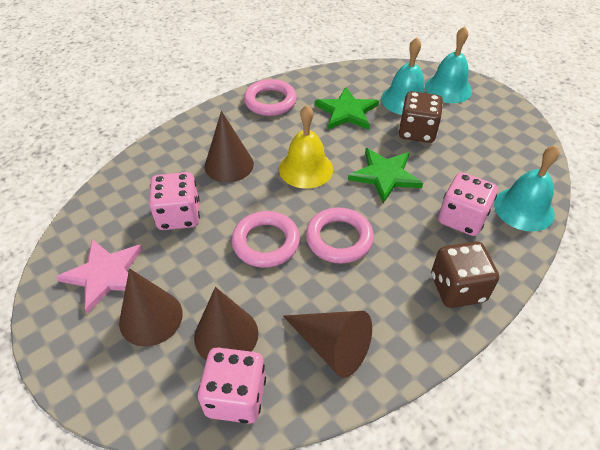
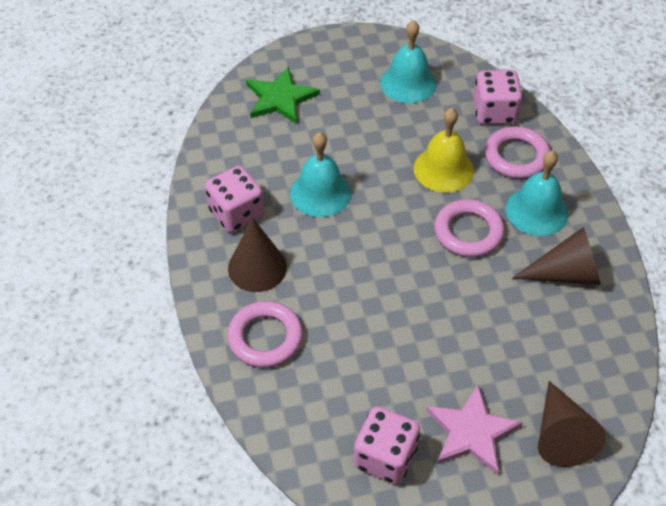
brown cone: [119,268,183,347] [194,287,258,360] [205,111,254,183] [283,311,372,378] = 4 -> [228,217,287,292] [512,227,601,285] [538,381,606,467] = 3
brown dice: [399,91,443,143] [431,242,499,308] = 2 -> none = 0
green star: [315,87,379,130] [348,148,423,203] = 2 -> [246,67,320,124] = 1

